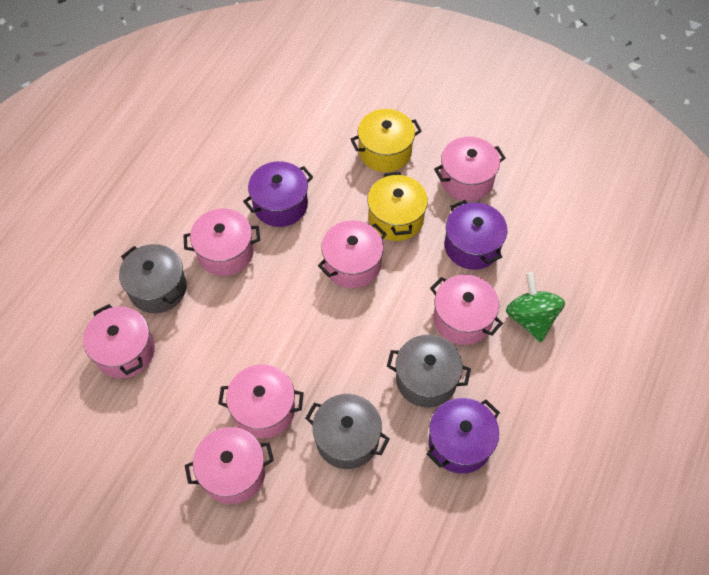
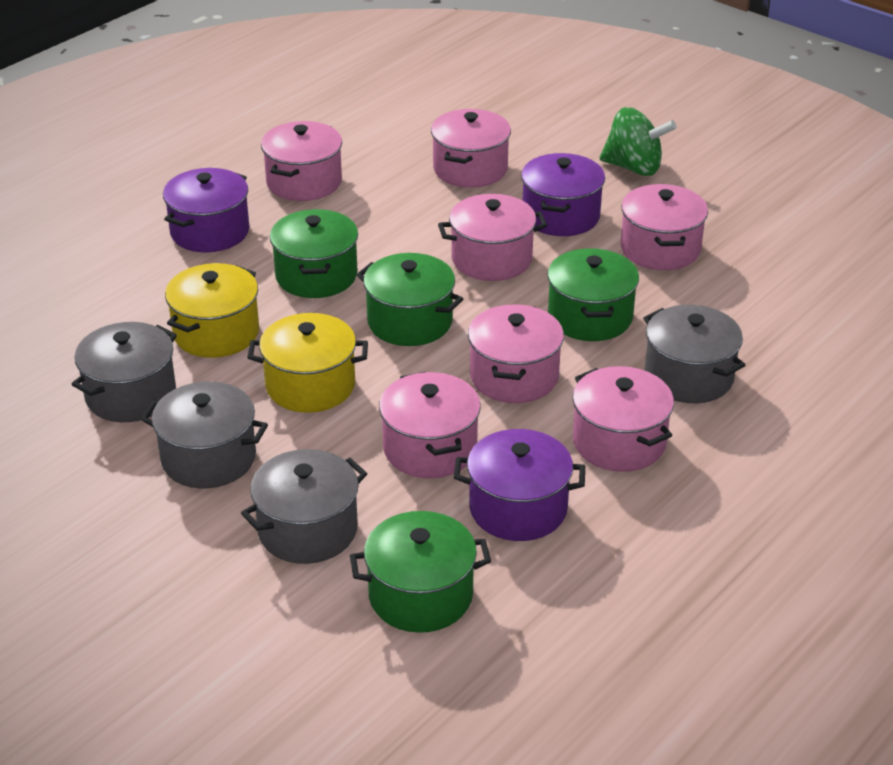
green pot: none = 0 -> [270,209,358,298] [350,511,491,633] [357,253,463,346] [547,248,639,341] = 4
grey pot: [119,244,187,313] [305,394,389,469] [387,335,471,408] = 3 -> [71,322,177,422] [141,381,268,488] [241,449,367,564] [643,305,745,403] = 4

